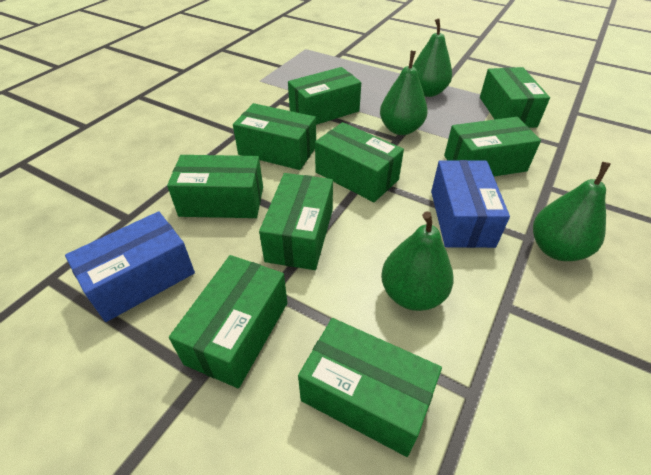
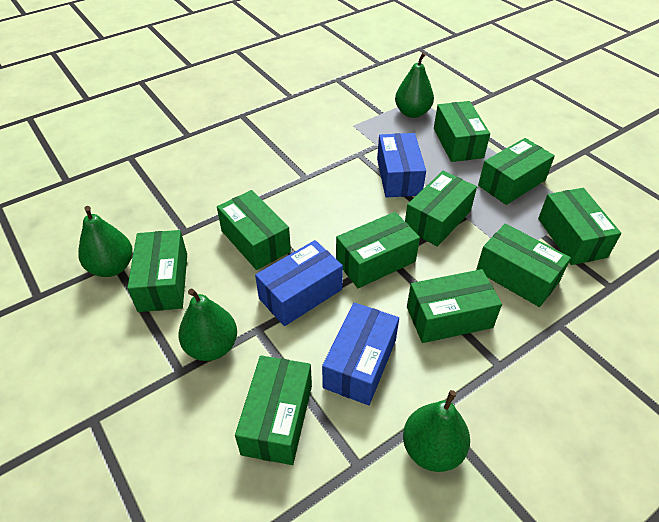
blue box: [65,211,195,322] [431,160,510,248] = 2 -> [255,240,343,326] [322,302,399,405] [377,133,426,198] = 3
green box: [167,155,263,218] [169,255,287,388] [233,103,316,170] [259,173,333,270] [288,67,361,125] [298,318,442,457] [315,122,404,202] [444,117,541,176] [480,67,550,128] = 9 -> [127,230,187,312] [217,190,291,270] [235,355,312,465] [336,212,420,288] [405,171,477,247] [407,269,502,343] [434,101,490,162] [476,223,571,307] [478,138,555,205] [538,188,621,265] = 10

